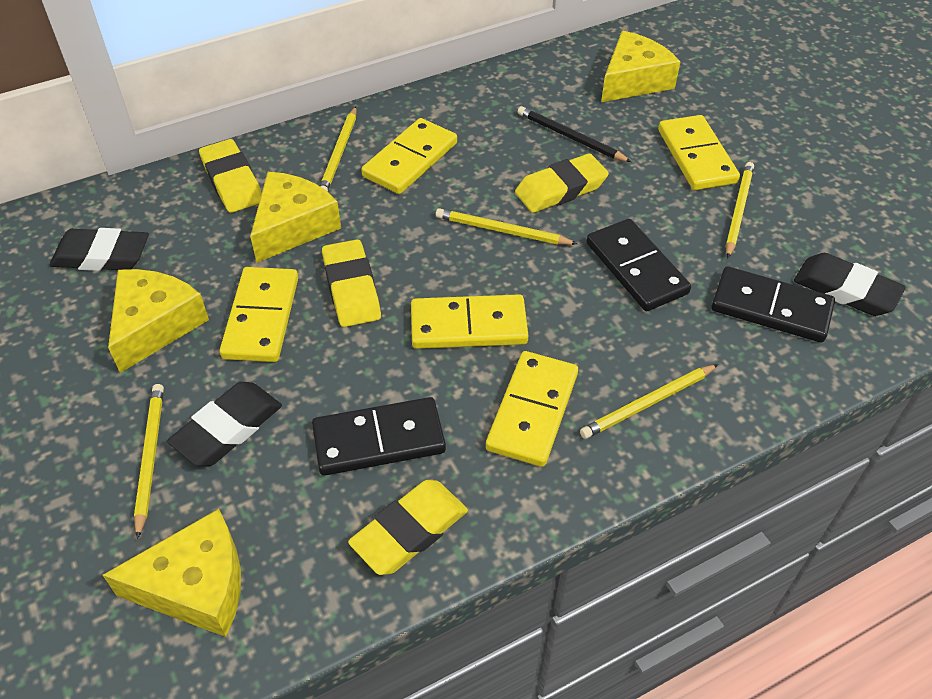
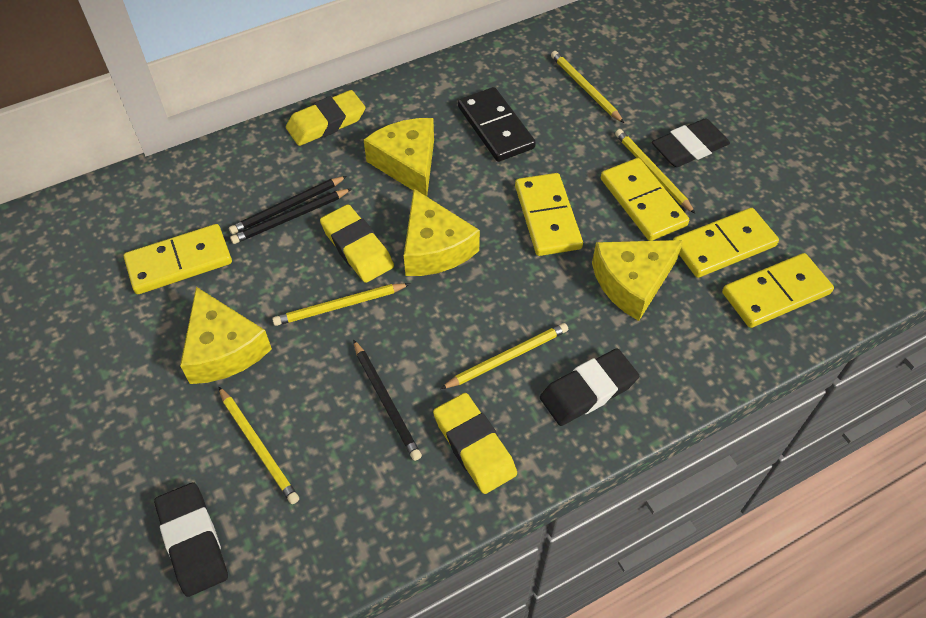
black domino: [312,397,446,476] [586,219,691,311] [711,266,835,343] = 3 -> [458,87,536,162] = 1
black pencil: [518,106,631,162] = 1 -> [229,176,347,235] [230,188,352,244] [353,339,422,461] = 3
yellow eraser: [199,139,262,213] [322,239,381,327] [348,480,468,575] [515,153,609,213] = 4 -> [286,90,366,146] [320,204,394,283] [433,393,517,494] = 3

